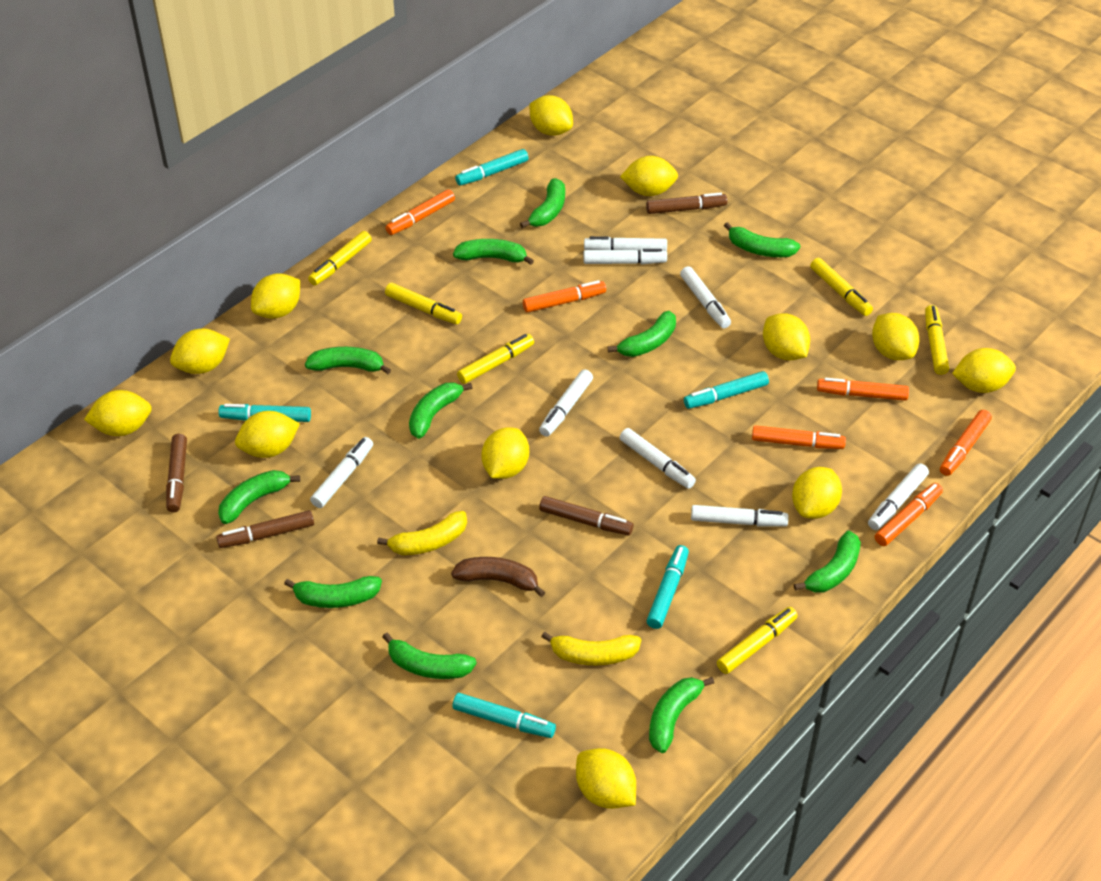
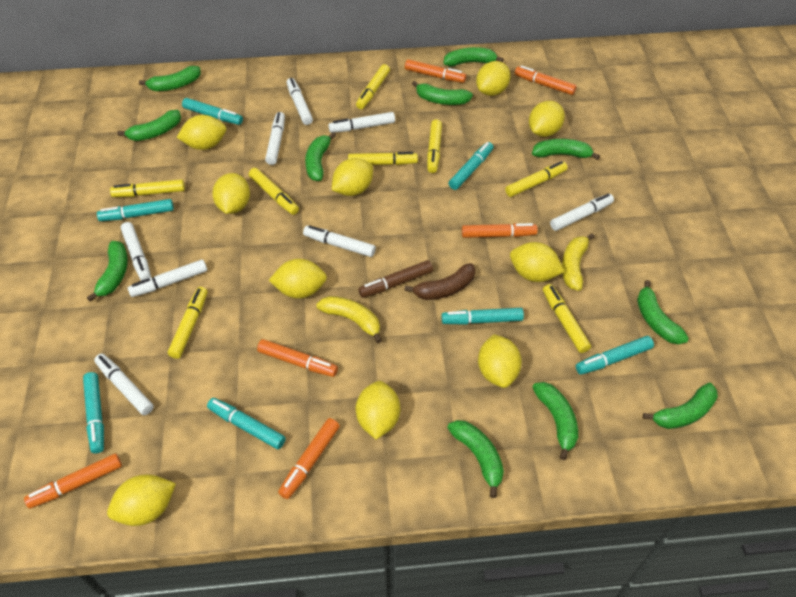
brown marker: [166,434,187,512] [216,510,314,548] [539,496,633,536] [646,192,727,214] = 4 -> [358,260,433,298] = 1
turquoise marker: [218,404,311,422] [453,693,556,738] [455,149,529,186] [646,545,689,629] [684,371,769,409] = 5 -> [83,372,104,453] [97,199,174,221] [182,98,243,125] [207,398,286,449] [442,308,524,325] [449,142,494,190] [576,336,654,375] = 7
yellow lemon: [84,390,152,436] [170,329,230,374] [235,411,300,458] [251,273,300,319] [481,427,529,479] [529,95,573,136] [576,748,636,809] [620,156,678,196] [763,313,810,360] [792,467,842,519] [872,313,920,360] [952,348,1016,393] = 12 -> [107,474,176,526] [176,115,226,150] [212,173,250,214] [269,259,327,299] [332,158,373,196] [356,381,400,439] [476,61,511,96] [478,334,522,388] [510,242,564,282] [529,101,565,137] = 10
yellow marker: [308,231,372,285] [385,283,462,324] [457,334,534,384] [717,607,798,674] [810,258,873,316] [925,305,949,375] = 6 -> [110,179,185,197] [168,287,208,359] [249,168,299,215] [348,152,418,165] [356,64,390,109] [427,119,442,173] [505,161,568,197] [543,284,591,353] = 8

